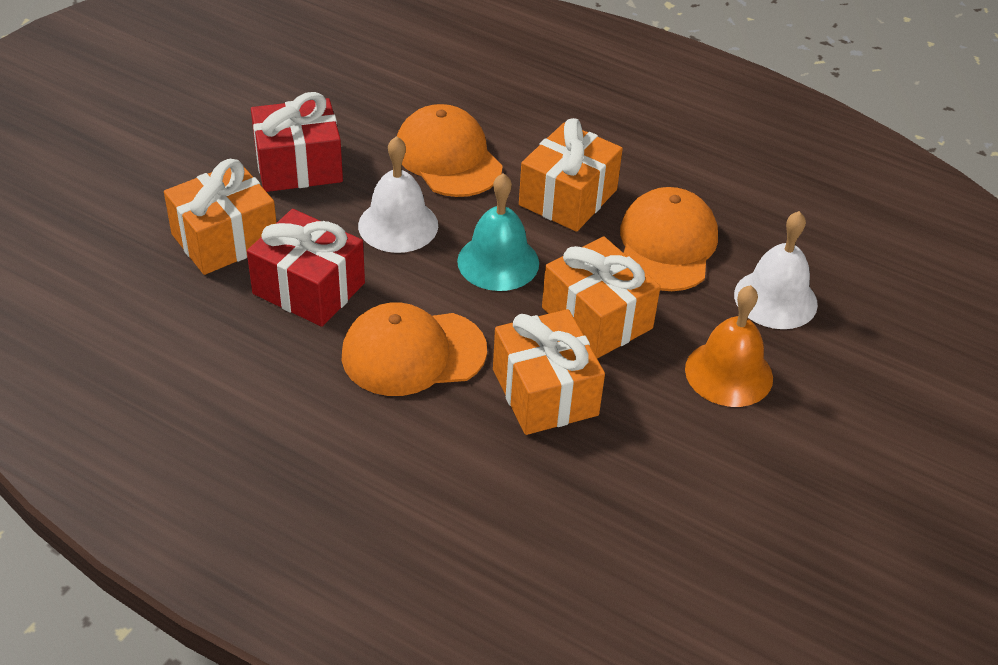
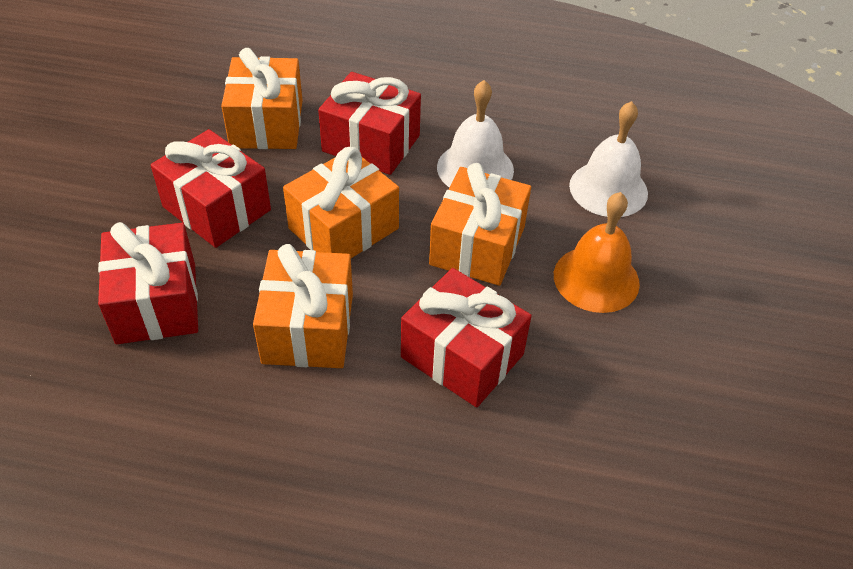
orange cap: [342,302,487,396] [397,104,503,197] [620,187,718,291] = 3 -> none = 0
red gift: [247,209,365,327] [251,92,343,192] = 2 -> [98,222,198,344] [151,129,271,248] [318,72,421,175] [401,268,531,407] = 4
turquoise bell: [457,173,539,291] = 1 -> none = 0

